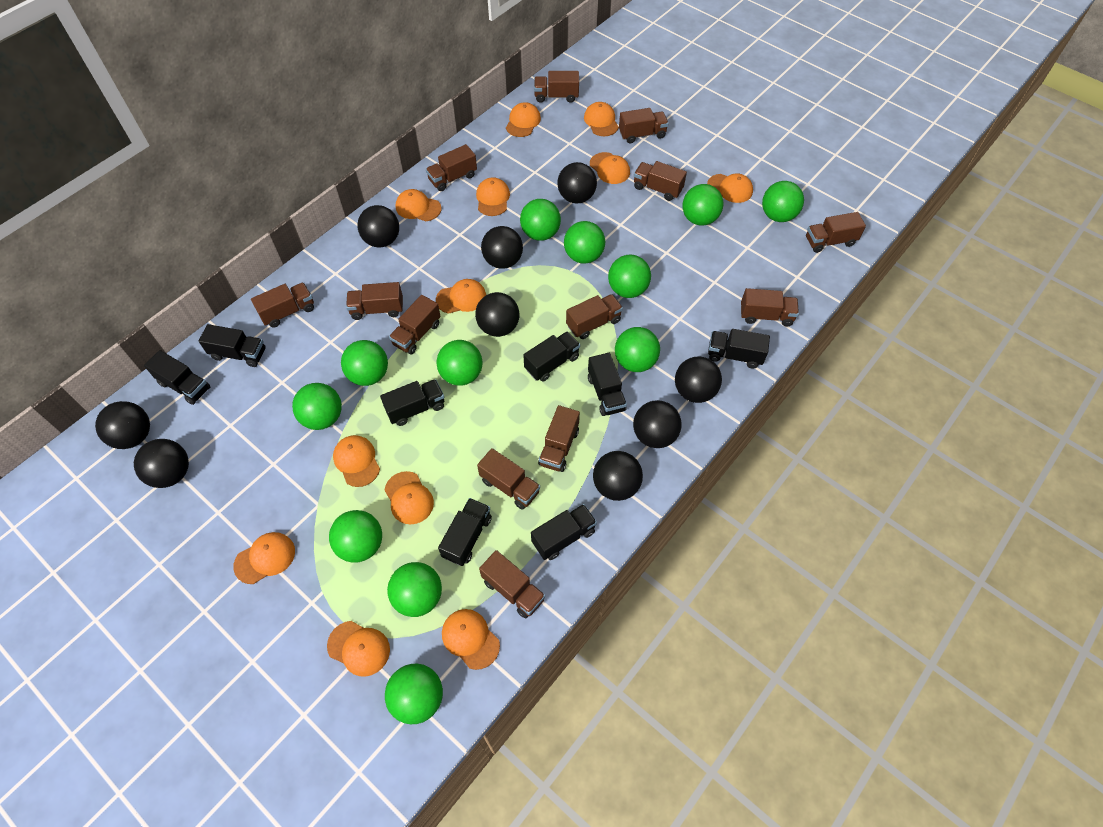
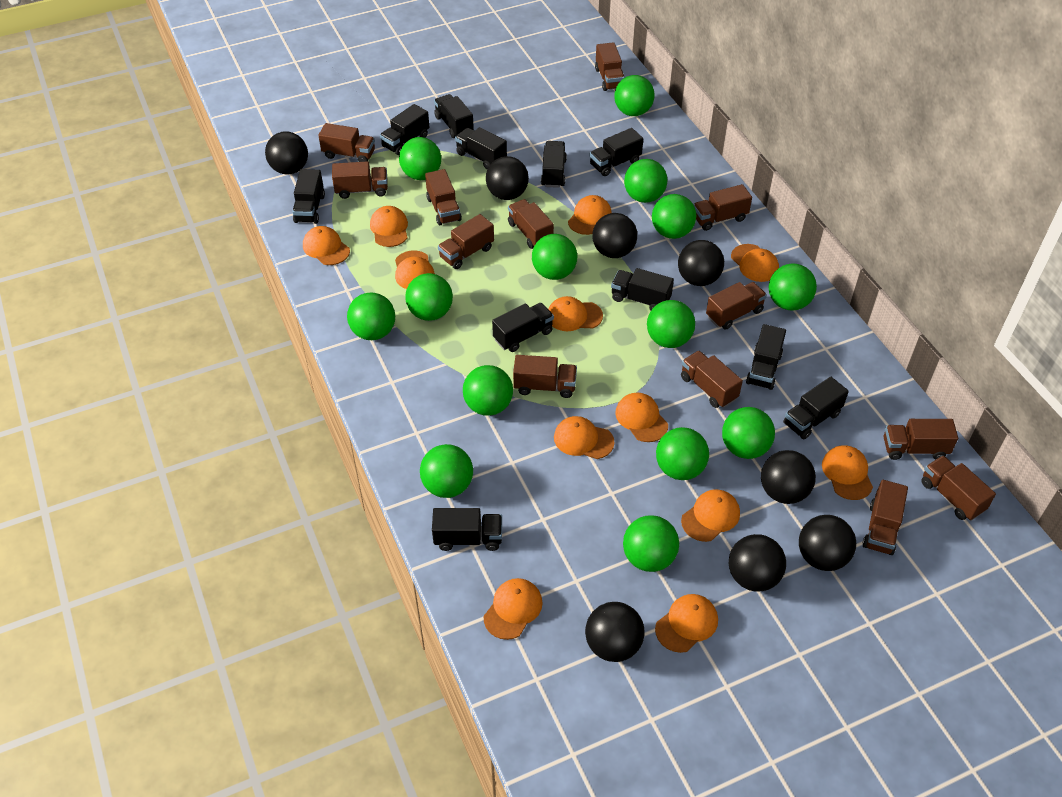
black ball: [95,401,150,449] [134,439,189,488] [357,205,399,248] [475,292,520,337] [481,226,523,269] [557,162,597,204] [593,451,643,501] [633,400,682,448] [675,357,722,403] = 9 -> [265,131,308,175] [486,156,529,200] [585,602,645,662] [592,213,637,258] [678,240,724,286] [729,534,786,592] [761,450,816,504] [799,515,856,571] = 8
black truck: [144,350,211,405] [199,324,266,367] [380,379,445,426] [438,498,492,566] [523,331,580,381] [531,504,597,560] [588,353,627,416] [708,329,770,369] = 8 -> [292,169,325,224] [380,104,429,155] [432,508,502,551] [434,94,474,138] [455,127,507,170] [492,303,554,352] [541,141,567,188] [589,128,643,176] [611,268,674,311] [746,324,786,390] [783,377,849,439] = 11
green ball: [292,383,342,430] [329,510,382,563] [341,340,388,386] [385,664,443,724] [387,562,442,617] [436,340,483,386] [520,199,561,241] [564,221,605,264] [608,255,651,298] [615,327,660,372] [683,184,724,226] [762,181,804,222] = 12 -> [347,292,395,340] [399,137,441,180] [405,273,453,321] [420,444,473,498] [463,365,513,416] [532,234,577,280] [614,75,655,116] [623,515,679,572] [624,159,668,203] [647,300,695,348] [652,194,696,239] [656,427,709,480] [722,407,775,459] [769,263,817,311] = 14

